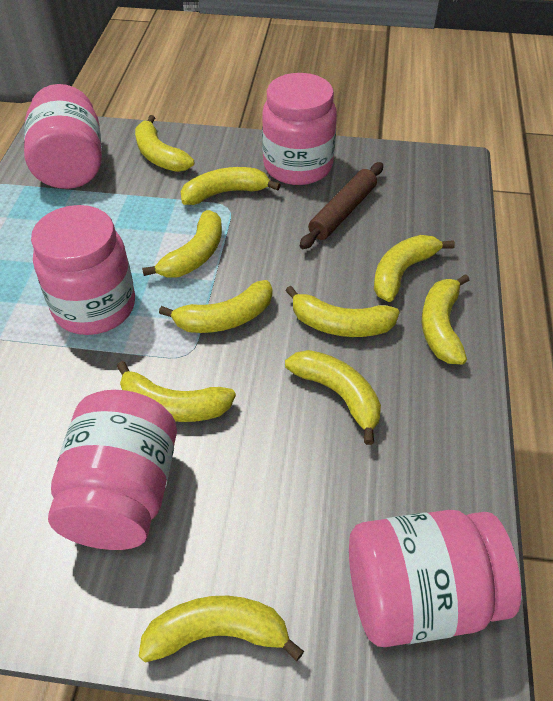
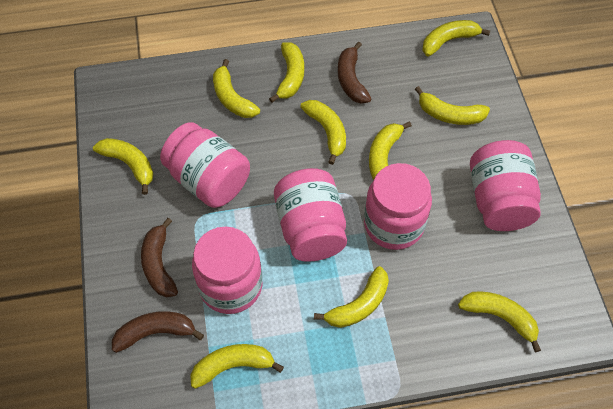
brown banana: none = 0 -> [112,311,204,353] [141,218,178,297] [338,42,372,104] = 3
brown rolling pin: [300,162,383,249] = 1 -> none = 0

